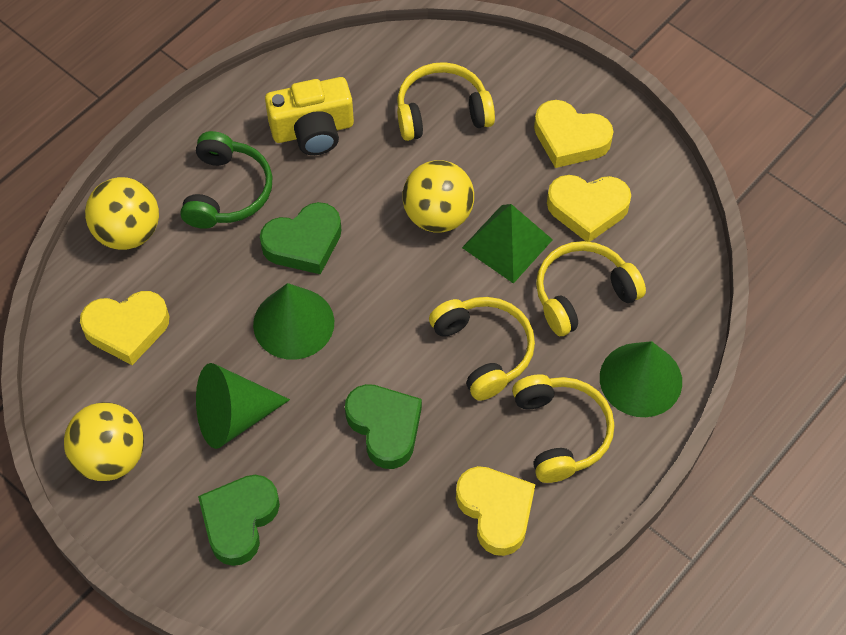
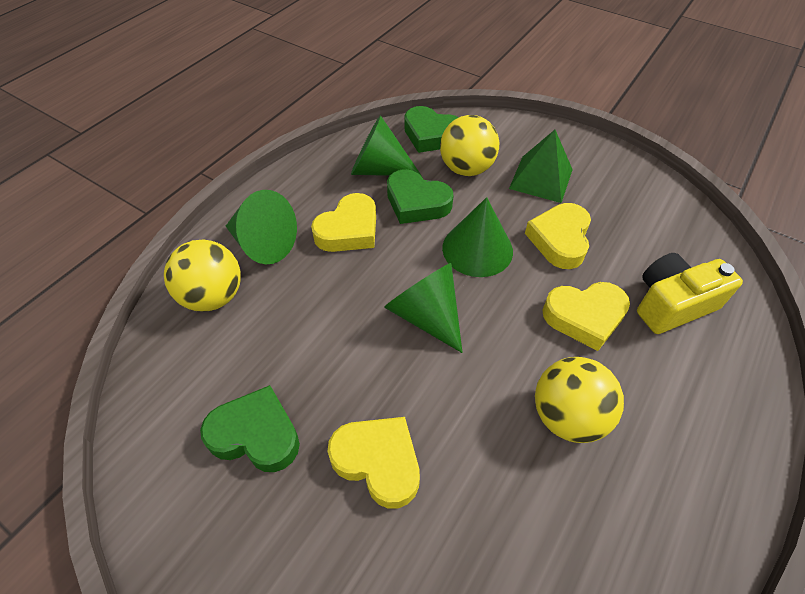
green cone: [196,363,290,449] [253,283,334,360] [600,341,682,417] = 3 -> [226,190,297,264] [351,115,422,176] [384,263,463,353] [442,197,513,277] = 4
green headphones: [180,131,273,229] = 1 -> none = 0
yellow headphones: [397,62,495,141] [429,297,535,401] [512,374,614,483] [536,241,646,336] = 4 -> none = 0

